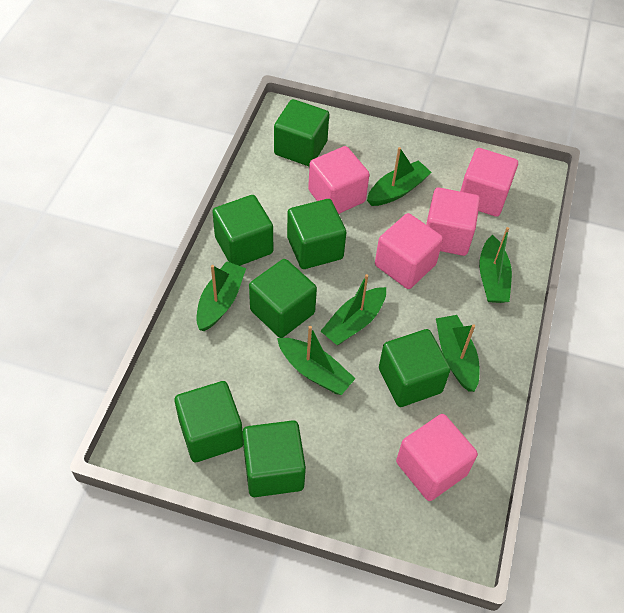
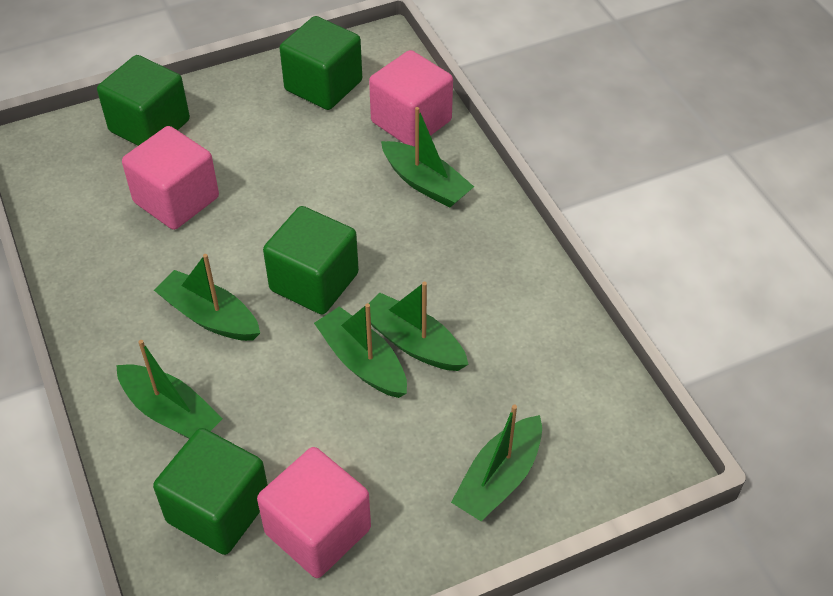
green cube: [174,381,243,462] [212,195,273,266] [242,420,306,497] [249,259,317,338] [274,99,329,166] [287,199,346,269] [379,329,451,407] = 7 -> [97,55,190,146] [153,428,268,555] [263,206,359,315] [280,16,362,110] = 4
pink cube: [308,146,370,214] [375,213,443,289] [396,414,478,501] [426,188,480,256] [460,148,518,217] = 5 -> [122,126,219,230] [257,447,371,578] [369,50,453,147] = 3

